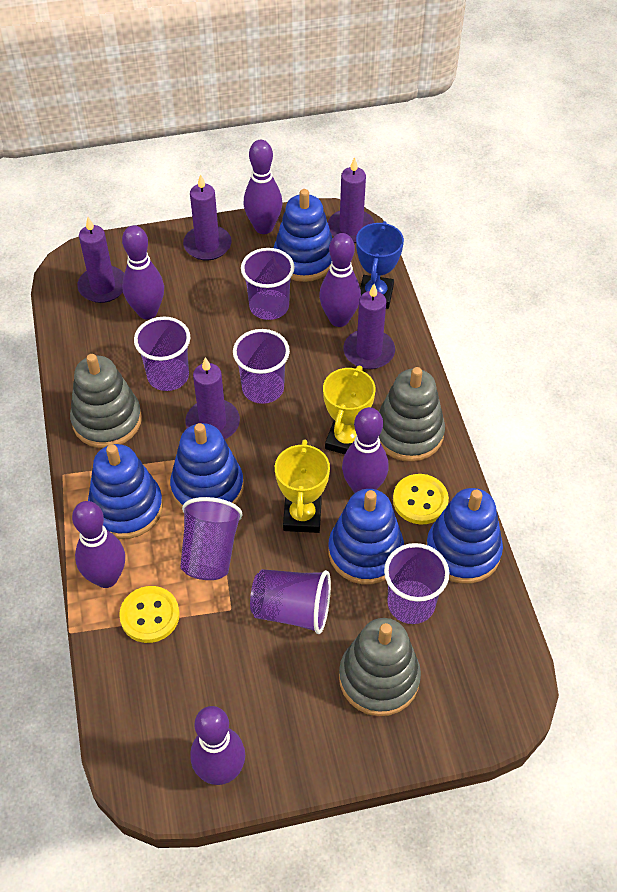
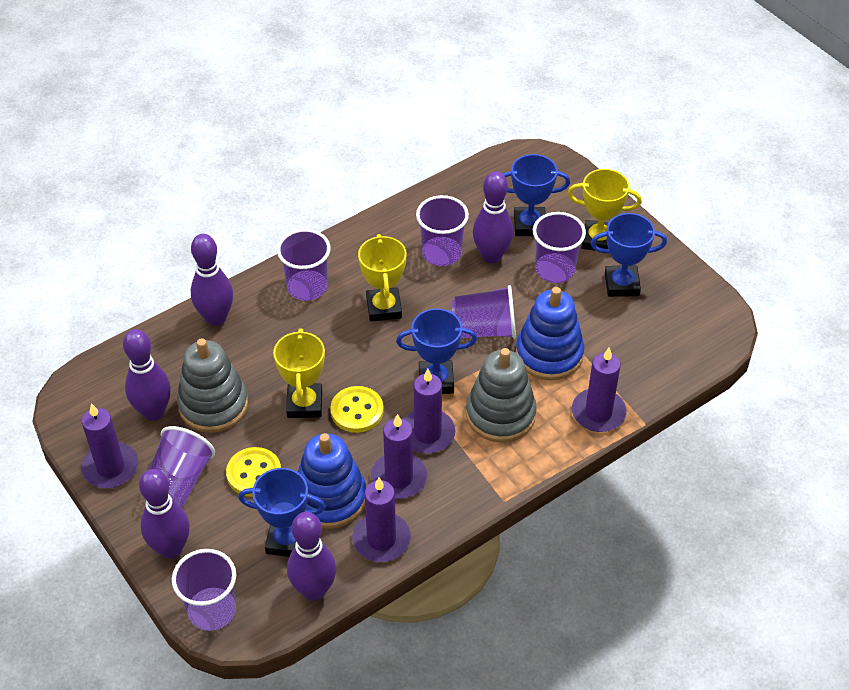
blue stacking toy: [88,444,163,539] [170,423,244,509] [274,189,333,282] [328,489,404,584] [426,488,503,584] = 5 -> [298,433,366,529] [516,287,584,380] = 2
blue trophy: [356,221,404,309] = 1 -> [238,468,326,557] [396,308,477,394] [503,154,570,236] [591,213,667,297] = 4
grey stacking toy: [70,354,142,448] [339,618,421,716] [378,367,445,462] = 3 -> [177,338,248,433] [466,348,537,443] = 2
purple bowling pin: [72,501,125,588] [122,225,164,319] [190,706,245,785] [244,140,282,234] [319,233,361,327] [342,407,388,493] = 6 -> [123,329,171,421] [139,469,190,559] [191,234,233,326] [287,512,336,601] [473,171,513,263] = 5
yellow trophy: [275,440,330,533] [323,366,376,454] = 2 -> [273,328,325,418] [358,234,407,322] [567,169,642,251] = 3

